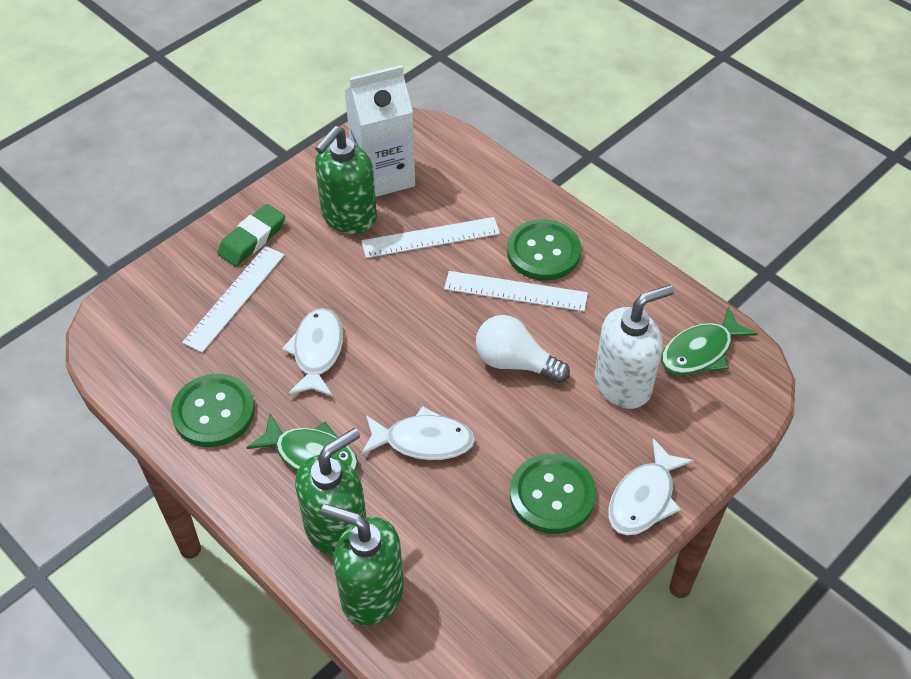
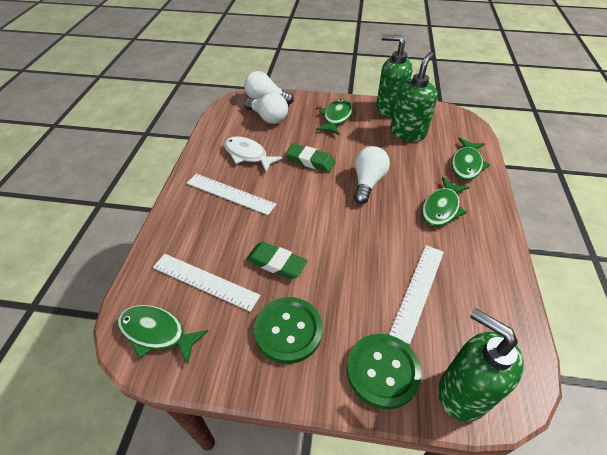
green button: [171,374,255,447] [507,219,581,281] [510,454,596,534] = 3 -> [254,297,323,364] [347,334,422,409] = 2
green eraser: [217,204,285,266] = 1 -> [246,242,308,279] [286,143,336,172] = 2
green fish: [246,414,359,472] [661,306,758,375] = 2 -> [118,305,208,365] [316,99,353,135] [422,177,469,227] [451,138,490,180] = 4
white carton: [345,65,415,197] = 1 -> none = 0
white fish: [282,308,343,397] [361,406,475,460] [608,439,694,535] = 3 -> [224,136,283,172] = 1
white light bulb: [476,315,570,383] = 1 -> [244,71,294,105] [244,93,288,124] [354,146,390,204] = 3
white soap dispenser: [595,285,674,409] = 1 -> none = 0

